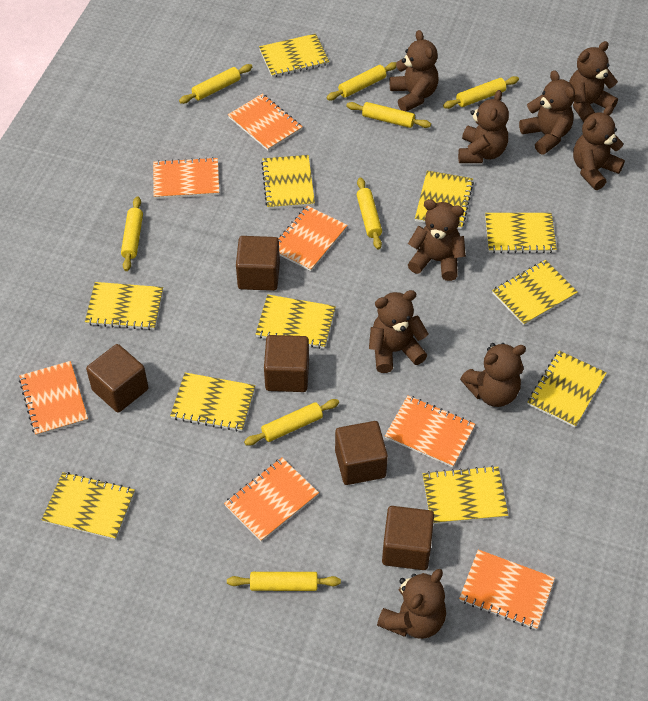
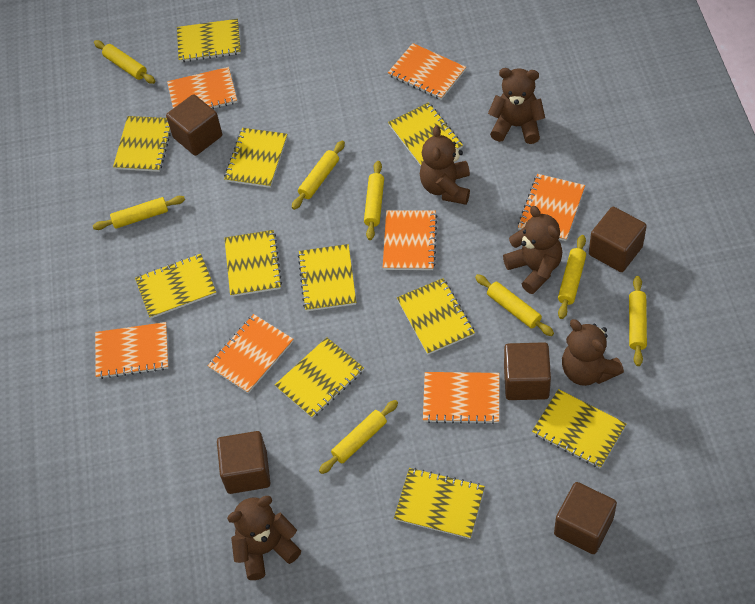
brown teddy bear: [369,290,428,373] [377,569,446,639] [390,30,439,112] [408,199,466,281] [458,90,509,163] [460,343,526,407] [519,70,575,154] [569,41,618,122] [573,105,625,190] = 9 -> [227,496,301,580] [420,125,470,205] [488,68,545,144] [503,206,562,294] [562,319,624,386] = 5

